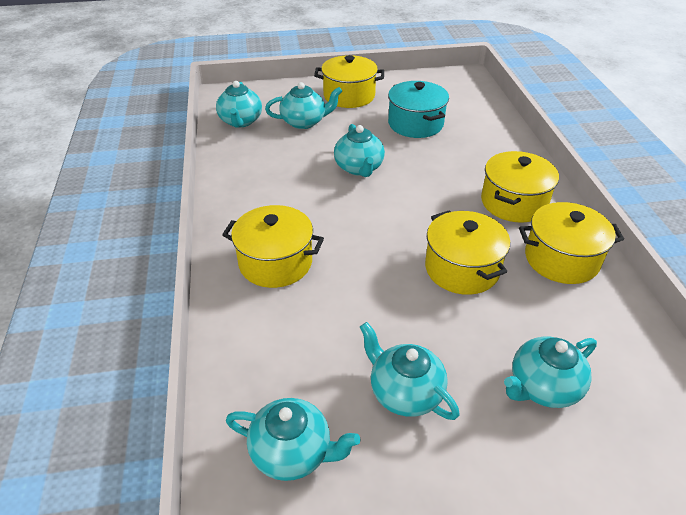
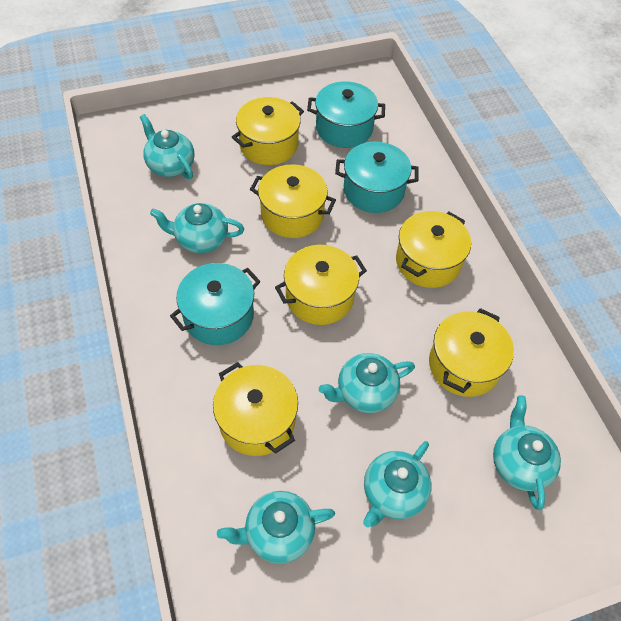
turquoise pot: [388,81,449,138] = 1 -> [170,263,261,345] [307,81,385,148] [335,142,419,213] = 3
yellow pot: [222,205,324,288] [314,55,384,108] [425,210,510,295] [481,151,559,223] [519,202,624,284] = 5 -> [213,362,298,456] [232,97,304,165] [250,164,336,238] [275,245,367,325] [396,211,471,288] [429,308,514,397] = 6

